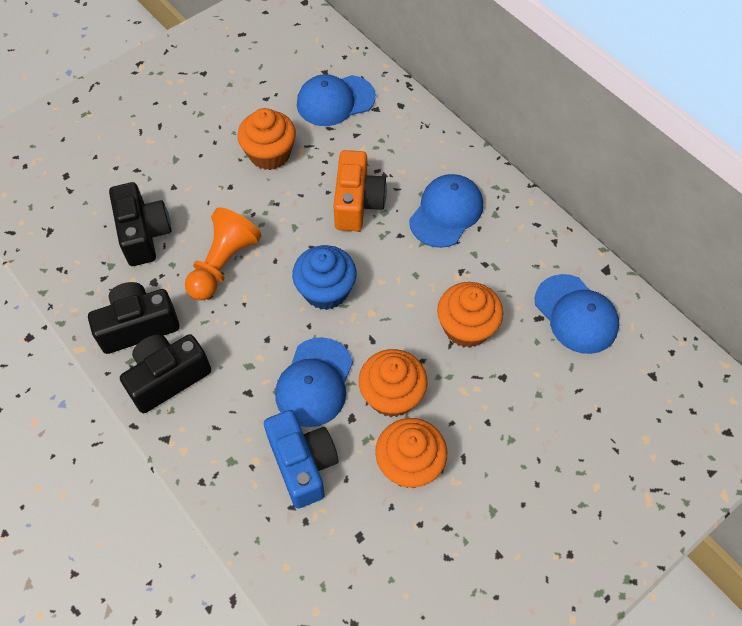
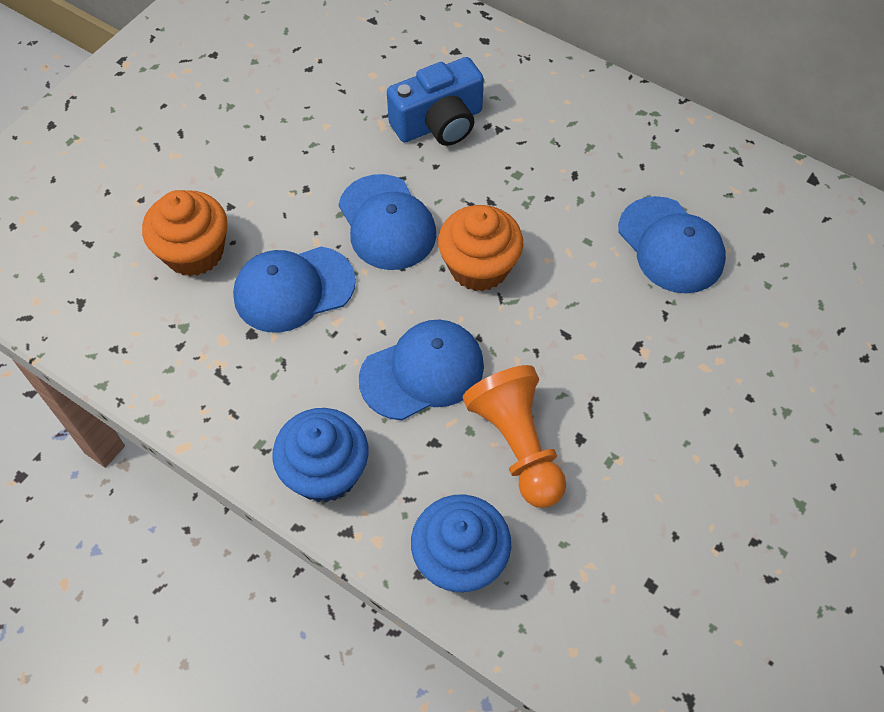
black camera: [88,282,180,354] [109,182,172,266] [120,334,211,413] = 3 -> none = 0
blue cupcake: [292,245,357,310] = 1 -> [272,408,369,502] [411,495,511,593] = 2
orange camera: [333,150,387,231] = 1 -> none = 0
orange cupcake: [237,108,296,170] [359,349,428,417] [375,418,447,488] [437,282,503,348] = 4 -> [142,190,227,276] [438,205,524,291] = 2

